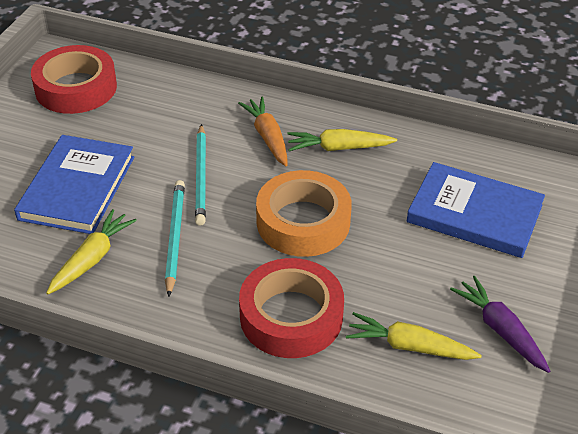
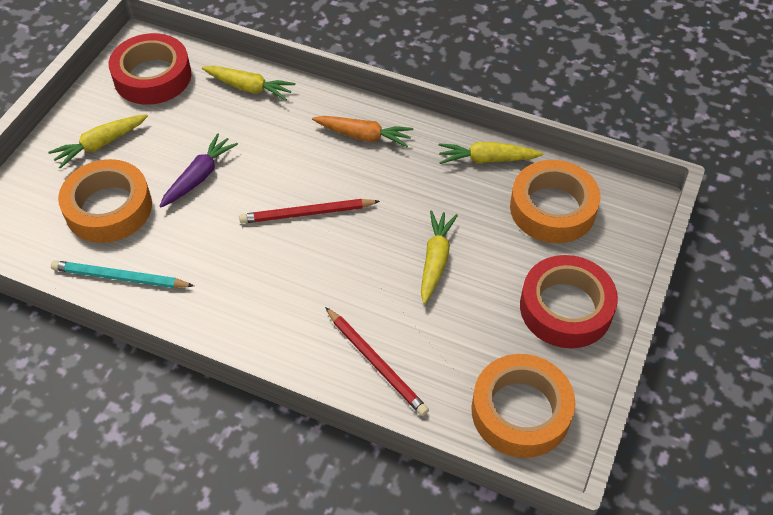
blue book: [14,135,134,234] [407,162,545,258] = 2 -> none = 0
orange tape: [256,170,352,257] = 1 -> [58,159,152,243] [471,354,575,458] [510,160,601,243] = 3
red pencil: none = 0 -> [239,199,380,224] [325,307,429,416] = 2
turquoise pencil: [165,180,185,297] [195,124,206,226] = 2 -> [51,260,194,288] = 1
yellow carrot: [46,209,137,294] [287,129,397,151] [346,312,482,360] = 3 -> [48,114,148,169] [202,66,295,101] [421,210,458,304] [439,142,544,164] = 4

